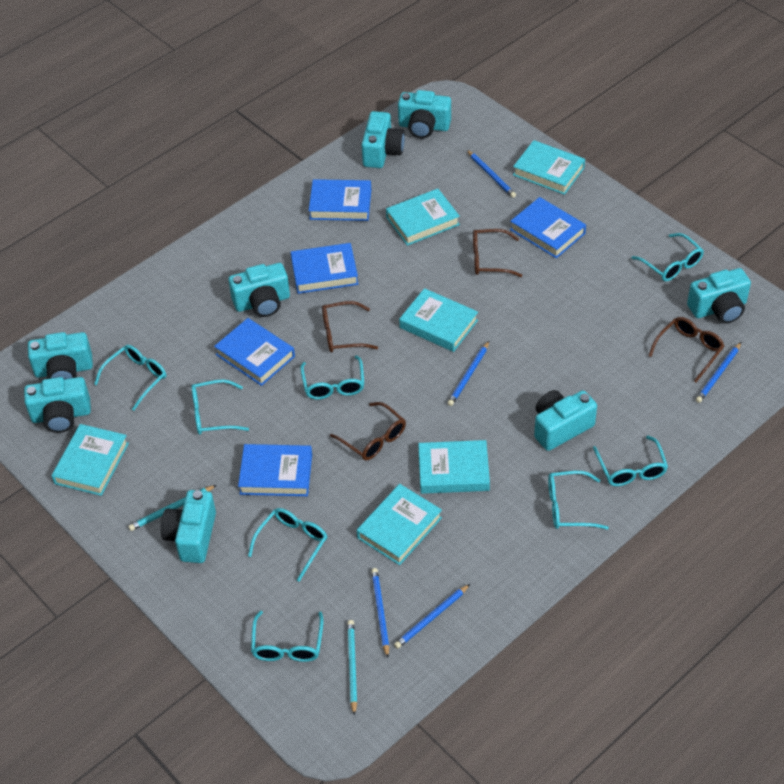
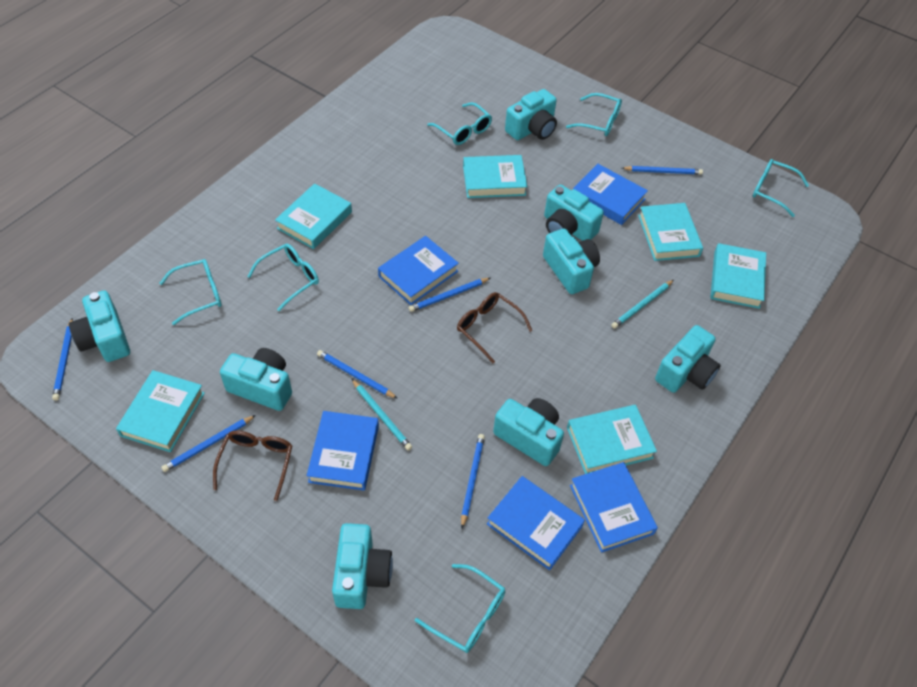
blue pencil: [371,568,389,658] [394,584,470,649] [447,341,489,406] [467,150,516,198] [696,342,741,403] = 5 -> [52,318,73,400] [161,415,256,472] [317,350,398,399] [409,278,490,312] [461,434,485,528] [622,166,703,175] = 6
brown glasses: [322,301,378,352] [330,402,406,461] [473,229,522,277] [648,317,724,382] = 4 -> [213,430,292,501] [457,292,532,363] = 2
turquoise glasses: [94,345,166,411] [191,379,249,435] [248,508,327,582] [251,611,323,662] [300,355,364,399] [548,471,609,530] [593,436,668,486] [632,233,704,281] = 8 -> [160,259,222,325] [247,244,319,311] [415,564,505,653] [427,102,492,145] [566,93,622,136] [753,159,809,217] = 6

